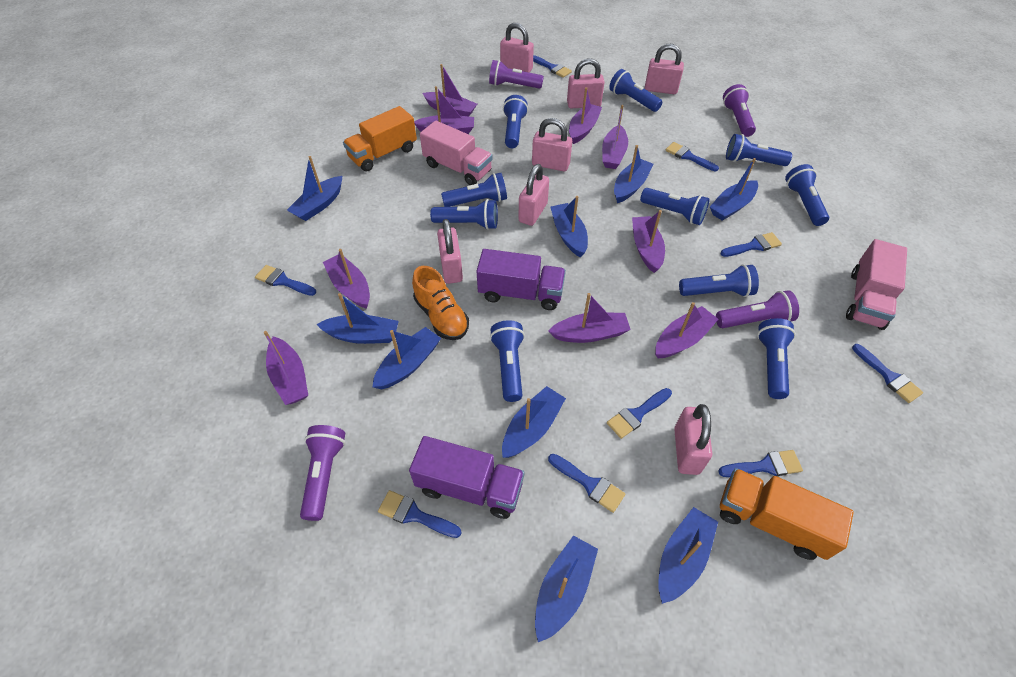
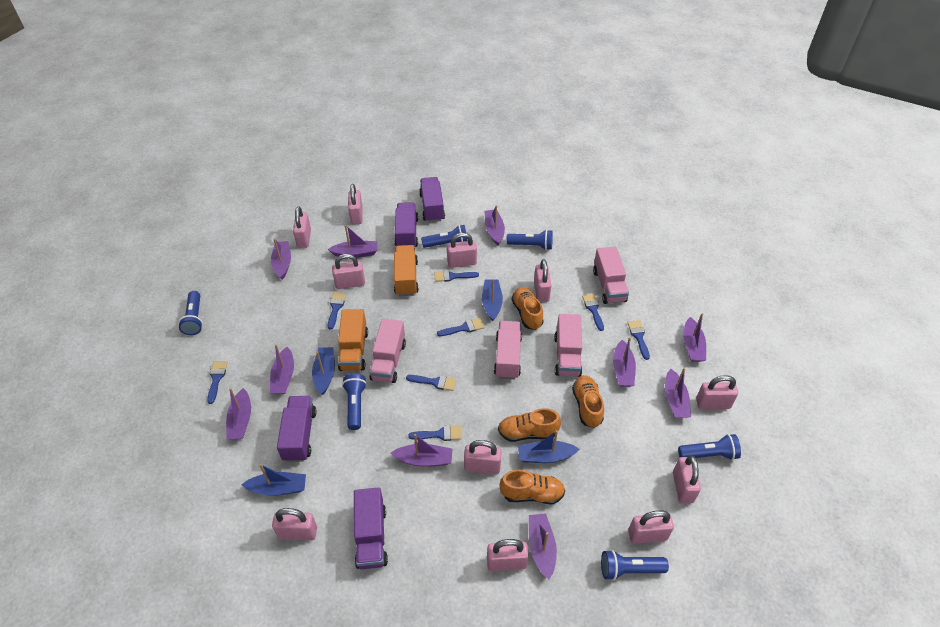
blue boat: [287,156,342,221] [316,293,399,344] [373,327,441,389] [502,386,566,458] [535,535,598,642] [551,196,588,257] [614,145,653,203] [658,507,718,604] [710,158,758,221] = 9 -> [241,464,306,496] [312,347,335,395] [482,279,503,321] [518,430,580,463] = 4
blue brush: [255,265,316,296] [378,490,461,538] [533,55,572,78] [548,454,625,513] [607,388,672,439] [665,142,719,171] [718,450,803,477] [721,232,782,257] [852,344,923,403] = 9 -> [207,361,228,404] [328,292,346,330] [406,375,456,391] [408,426,462,441] [434,270,479,282] [437,318,484,336] [582,294,604,331] [627,320,650,360] = 8
blue flashlight: [430,199,498,230] [441,173,507,207] [490,320,525,402] [503,95,528,148] [609,69,662,112] [640,188,710,225] [679,264,759,297] [726,134,792,166] [757,318,796,399] [785,164,829,226] = 10 -> [178,291,203,335] [342,374,367,430] [421,225,468,248] [506,230,553,250] [601,550,669,581] [678,434,741,460] = 6
orange shoe: [412,266,469,340] = 1 -> [498,408,561,442] [499,470,565,504] [512,287,544,330] [572,375,604,428] = 4
pink padlock: [437,219,463,284] [500,23,534,72] [518,164,549,226] [532,118,572,171] [567,58,605,108] [645,44,684,94] [674,404,712,475] = 7 -> [272,508,317,540] [293,206,311,248] [332,254,365,289] [348,184,363,225] [447,233,477,268] [464,440,502,474] [487,539,529,571] [534,259,551,302] [628,510,674,544] [673,455,701,504] [696,375,738,409] = 11
pink truck: [420,121,493,185] [846,239,907,330] = 2 -> [369,319,406,383] [494,321,522,379] [554,314,582,377] [593,247,629,304] = 4
purple boat: [264,331,308,405] [323,249,370,309] [414,86,474,134] [423,64,477,117] [548,293,631,343] [569,87,602,144] [602,105,628,169] [632,210,665,273] [655,302,718,358] = 9 -> [226,388,251,439] [270,345,294,394] [271,238,291,280] [328,225,378,258] [391,434,452,467] [485,205,505,245] [529,513,557,580] [613,337,636,387] [665,368,691,418] [683,313,706,362] = 10
purple flashlight: [300,425,345,521] [489,60,544,89] [716,290,799,328] [723,84,756,137] = 4 -> none = 0
purple truck: [409,436,524,519] [476,249,566,310] = 2 -> [277,396,317,462] [354,487,388,569] [395,202,418,247] [419,177,445,222] = 4

